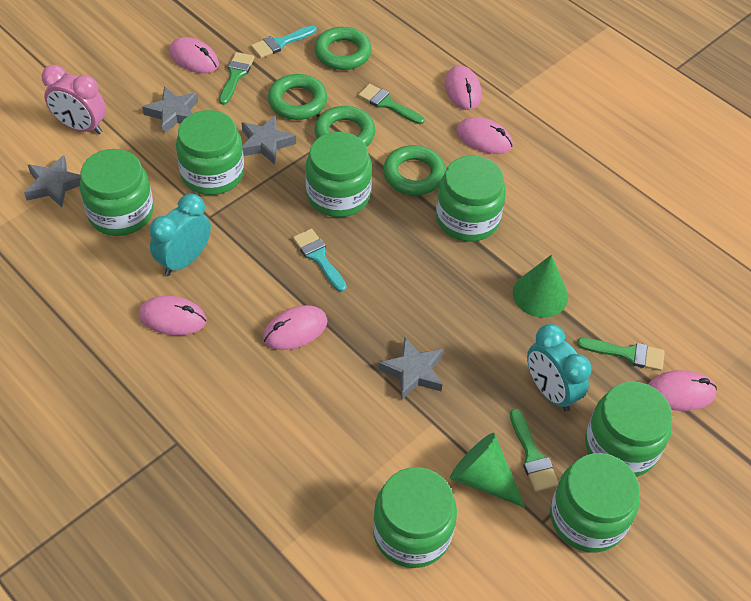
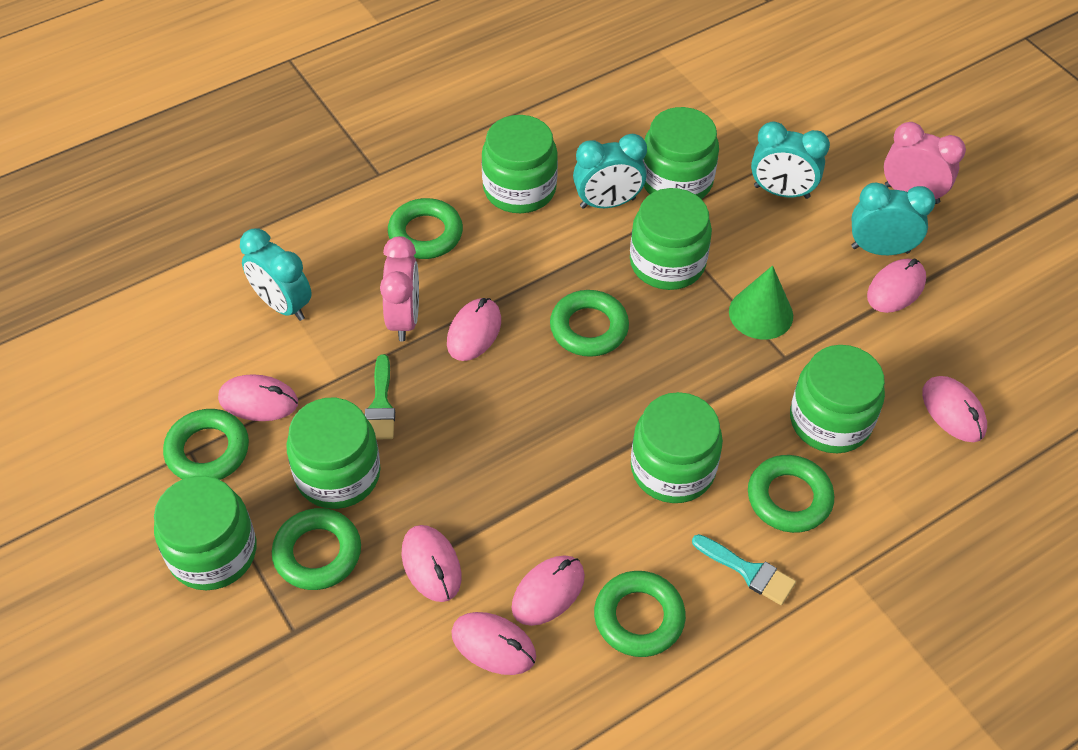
green brush: [219,52,255,105] [358,84,425,124] [510,408,559,492] [577,338,665,371] = 4 -> [365,354,395,439] = 1
green cone: [450,433,525,507] [513,255,568,318] = 2 -> [729,265,793,340] = 1
green ring: [268,74,328,120] [314,27,372,70] [314,106,375,146] [383,145,446,195] = 4 -> [163,409,249,480] [272,508,361,590] [388,198,463,259] [550,290,629,357] [594,571,686,657] [748,455,834,533] = 6
grey star: [24,155,81,207] [142,86,198,135] [241,115,296,165] [378,336,443,400] = 4 -> none = 0
pink clock: [41,65,106,134] = 1 -> [380,236,419,341] [884,122,966,204] = 2
pink mouse: [139,296,207,336] [169,37,219,73] [263,305,327,350] [445,65,482,110] [456,117,513,154] [648,370,717,411] = 6 -> [218,374,298,421] [401,525,462,602] [447,298,501,361] [451,612,536,675] [512,555,585,626] [867,259,926,313] [922,376,987,442] = 7
turquoise brush: [251,25,317,58] [293,229,346,292] = 2 -> [692,534,796,605] = 1
turquoise clock: [149,194,211,276] [527,324,591,412] = 2 -> [240,229,312,321] [573,134,647,209] [751,121,830,199] [851,182,936,255] = 4

